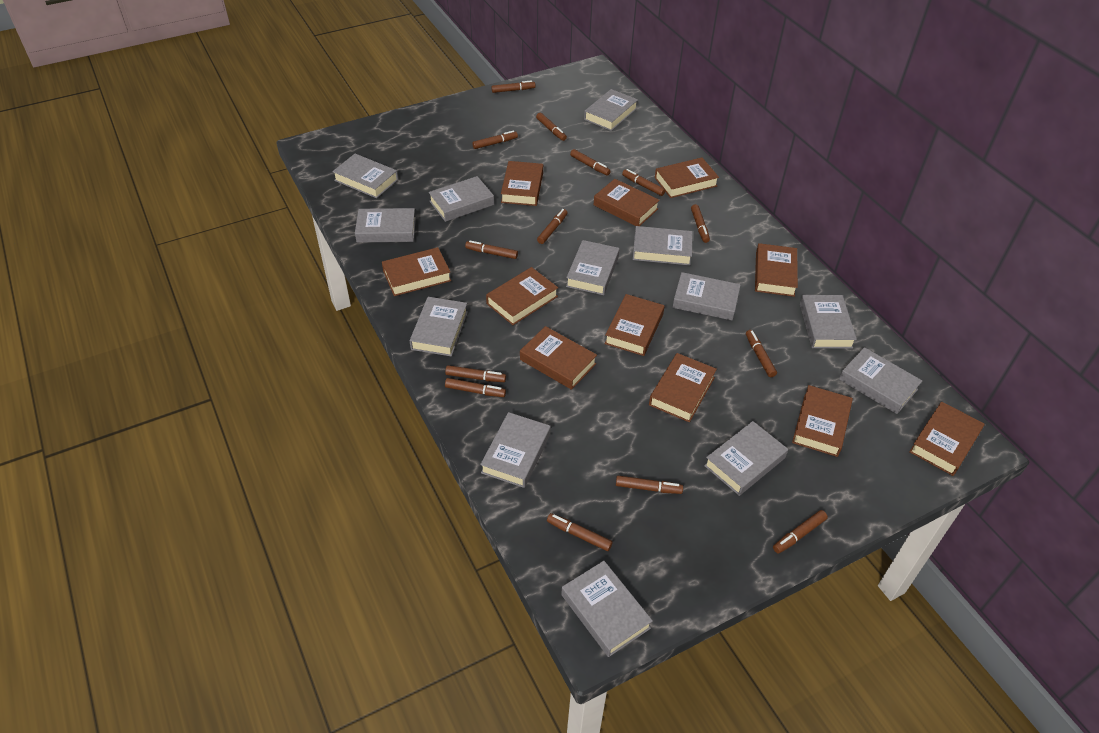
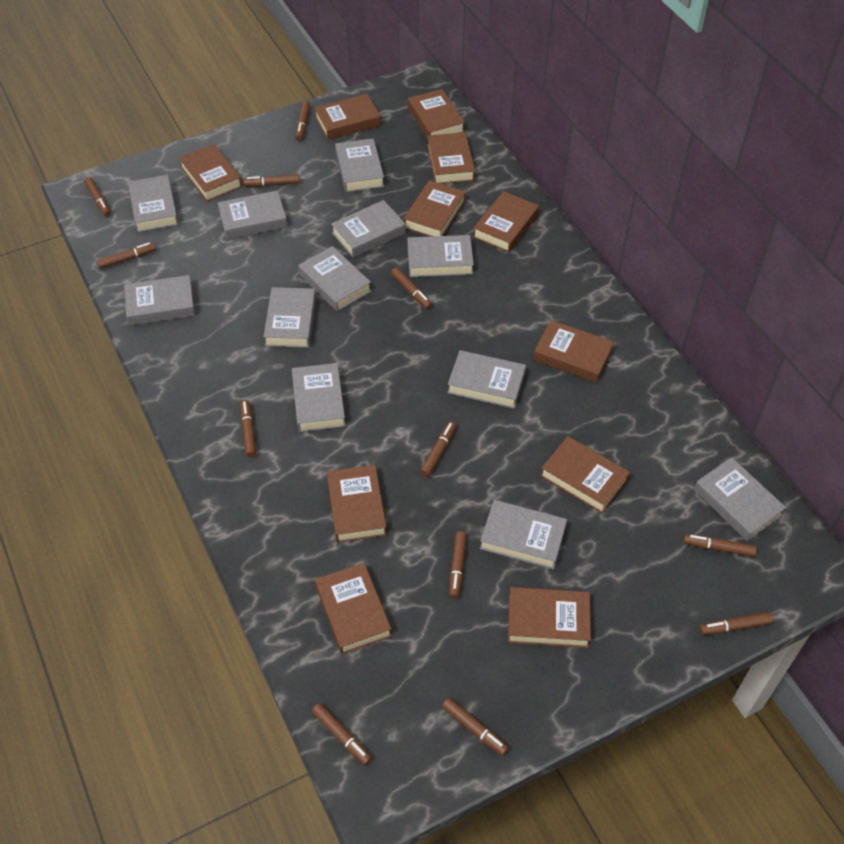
brown marker: [445,365,506,382] [445,378,506,397] [465,241,518,259] [472,131,518,149] [491,80,536,93] [536,113,567,141] [537,209,568,244] [547,513,613,551] [570,149,611,176] [616,476,683,494] [622,169,665,196] [691,204,710,243] [746,330,777,377] [773,510,828,554] = 14 -> [84,177,111,217] [97,243,156,269] [240,400,256,457] [244,174,300,187] [295,101,310,140] [311,703,372,766] [391,267,432,309] [420,421,456,477] [442,698,509,756] [449,531,467,598] [683,534,757,557] [699,612,774,635] = 12
grey book: [332,154,398,198] [355,208,416,243] [410,297,468,356] [429,176,494,222] [480,412,551,488] [561,561,653,657] [566,240,619,295] [584,89,638,131] [633,226,693,265] [673,272,741,320] [704,421,788,496] [800,295,857,349] [839,347,922,414] = 13 -> [124,275,195,326] [128,175,179,232] [218,190,288,239] [263,287,316,348] [292,363,346,432] [298,246,371,311] [331,200,406,258] [335,138,384,192] [407,235,474,277] [447,350,526,409] [480,500,567,569] [694,457,786,541] = 12

